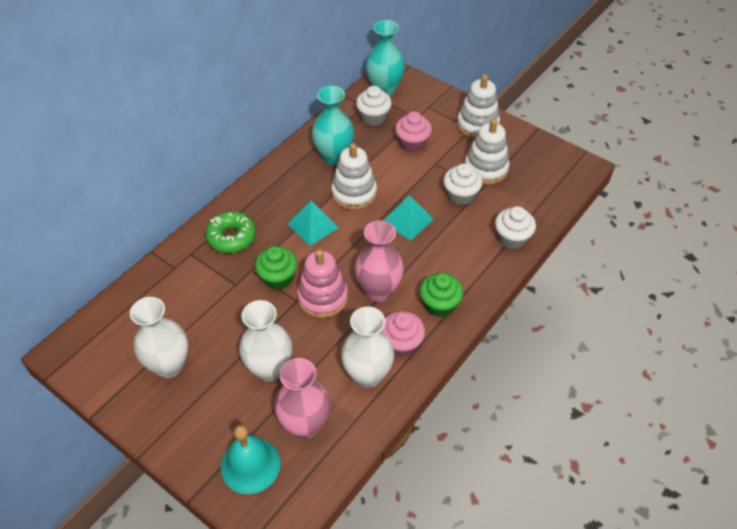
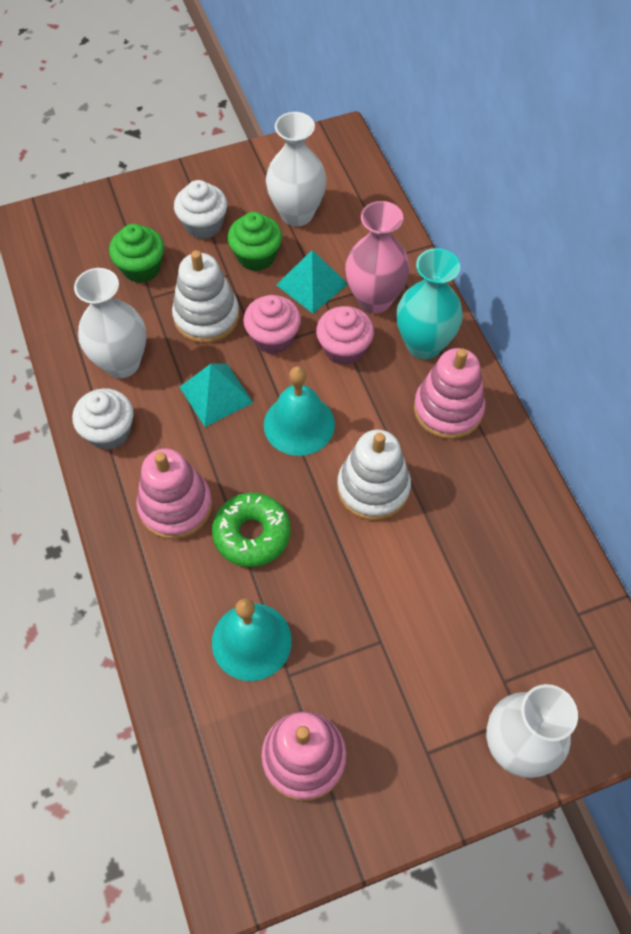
pink stacking toy: [297,250,348,318] = 1 -> [136,449,212,540] [262,712,346,801] [414,348,485,439] = 3
pink vase: [274,358,330,439] [355,220,404,302] = 2 -> [345,201,410,314] = 1
turquoise bell: [221,425,281,494] = 1 -> [212,598,292,681] [264,366,335,456] = 2
turquoise vase: [312,86,354,165] [366,20,405,96] = 2 -> [396,248,463,359] = 1
white cupcake: [356,86,392,126] [443,164,482,206] [495,206,536,249] = 3 -> [72,388,134,450] [174,180,227,239] = 2
white stacking toy: [331,143,377,210] [457,75,500,139] [464,119,510,185] = 3 -> [172,250,240,343] [337,430,411,521] = 2

